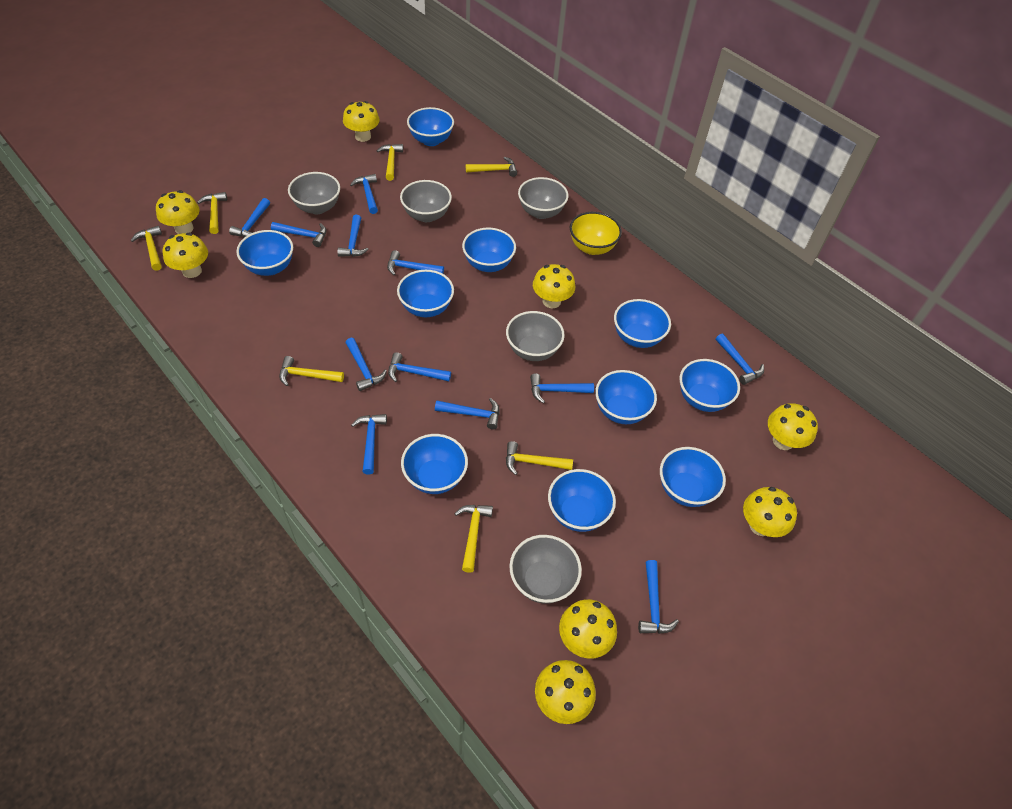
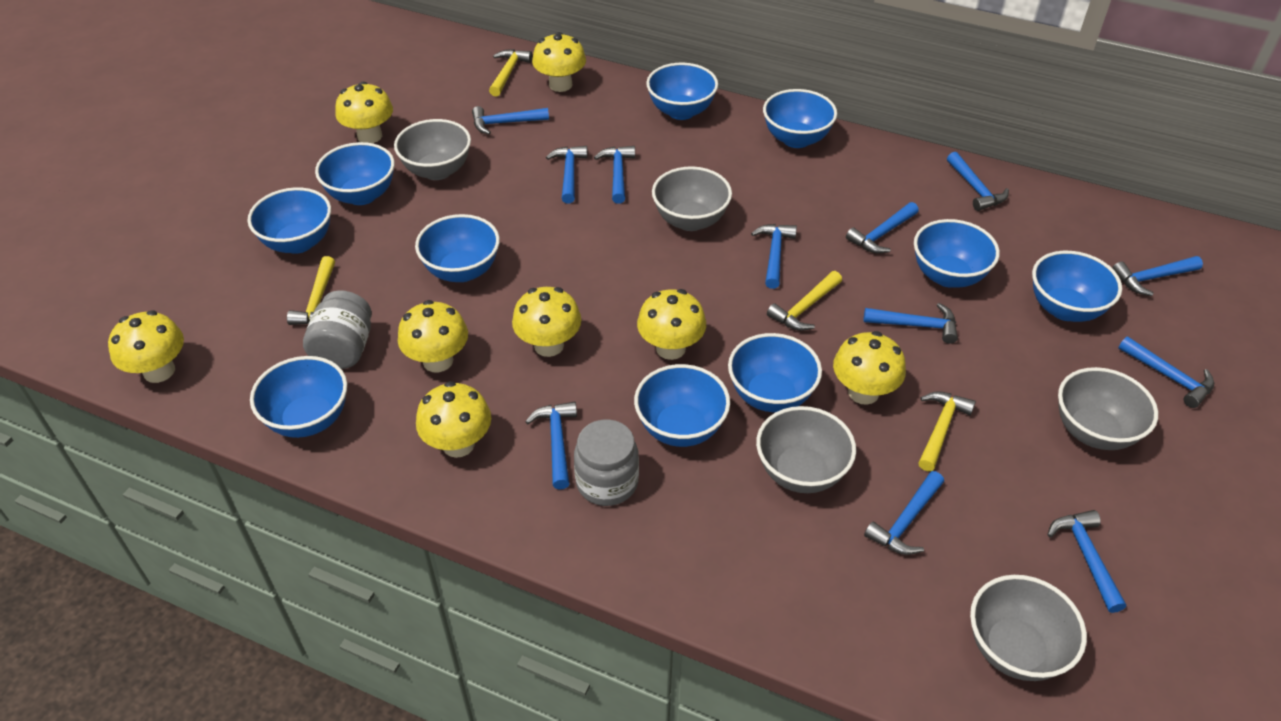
grey jar: none = 0 -> [303,290,372,369] [574,419,639,506] = 2
yellow bowl: [570,212,622,255] = 1 -> none = 0
yellow hammer: [131,226,162,271] [197,192,227,234] [279,356,344,386] [377,144,403,181] [454,505,493,573] [466,157,517,177] [506,441,573,475] = 7 -> [287,256,335,325] [489,49,532,97] [767,271,842,331] [919,391,976,471] = 4

